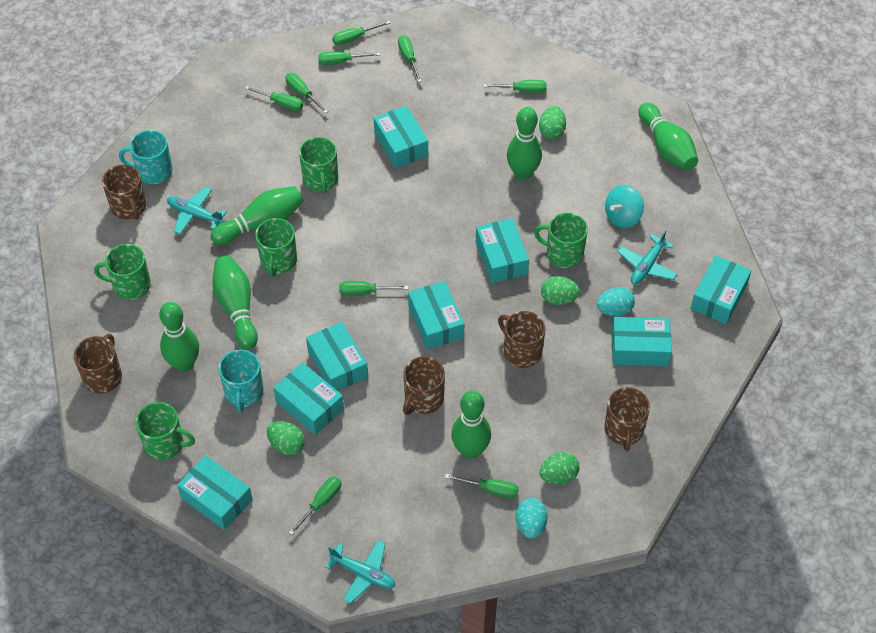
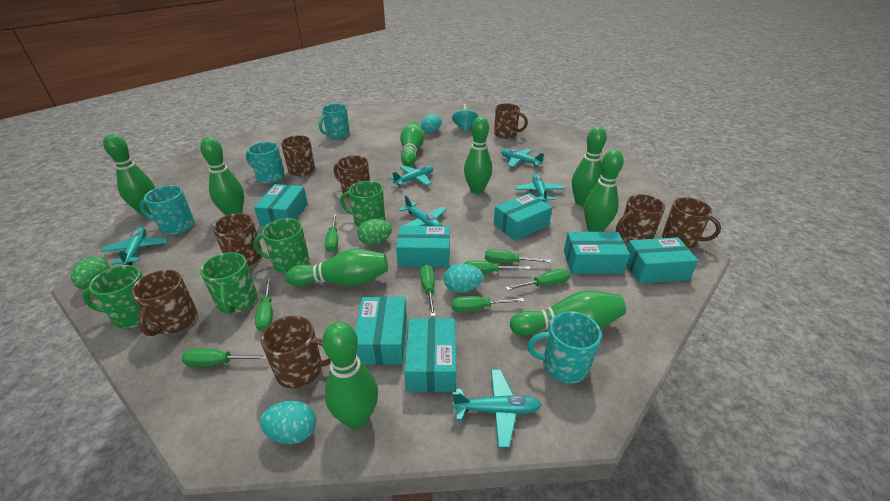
brown mug: [73,334,122,394] [102,165,146,220] [403,356,445,415] [498,311,545,368] [604,387,650,451] = 5 -> [131,270,198,336] [212,213,262,266] [261,315,331,389] [281,135,315,176] [334,155,370,199] [494,103,528,139] [616,194,665,243] [662,198,721,249] = 8
green bowling pin: [159,302,199,372] [211,186,303,245] [212,256,258,350] [451,391,491,459] [507,107,542,180] [638,103,698,171] = 6 -> [103,134,155,215] [200,137,244,216] [286,249,388,287] [322,322,378,429] [400,122,424,167] [464,117,492,194] [510,290,626,336] [572,127,607,206] [584,149,624,232] = 9
green egg: [267,421,305,455] [539,106,566,139] [539,452,579,484] [541,276,580,305] = 4 -> [71,257,110,289] [357,219,392,245] = 2
green mug: [94,244,151,300] [135,402,195,460] [255,218,297,277] [299,137,338,194] [534,213,588,268] = 5 -> [82,265,148,328] [200,252,257,314] [253,218,309,273] [340,181,385,227] = 4
green screwdriver: [245,86,303,111] [285,73,328,113] [289,476,341,535] [318,51,380,65] [332,20,390,45] [339,281,408,296] [398,35,422,82] [445,474,519,499] [484,80,547,93] = 9 -> [181,348,267,367] [255,277,273,332] [325,214,338,252] [420,264,436,317] [452,296,524,312] [463,261,530,274] [485,249,551,263] [505,269,570,291] = 8
turquoise box: [177,455,253,530] [273,362,344,435] [306,322,368,391] [374,106,428,168] [408,281,464,350] [476,218,529,283] [611,317,672,366] [691,255,751,324] = 8 -> [254,184,308,226] [355,297,407,365] [396,226,450,267] [404,318,456,392] [494,193,552,241] [564,232,630,274] [627,237,698,284] = 7
turquoise egg: [516,498,548,538] [597,287,635,316] = 2 -> [260,401,316,444] [421,114,442,133] [444,264,483,293] = 3
turquoise mug: [119,130,173,184] [218,350,264,413] = 2 -> [139,185,195,235] [246,142,285,184] [319,104,350,139] [527,311,602,383] = 4
turquoise plane: [167,187,227,235] [325,540,395,604] [618,230,678,285] = 3 -> [101,227,168,265] [390,165,433,186] [399,195,446,226] [453,370,541,447] [501,149,544,167] [515,174,565,202] = 6

